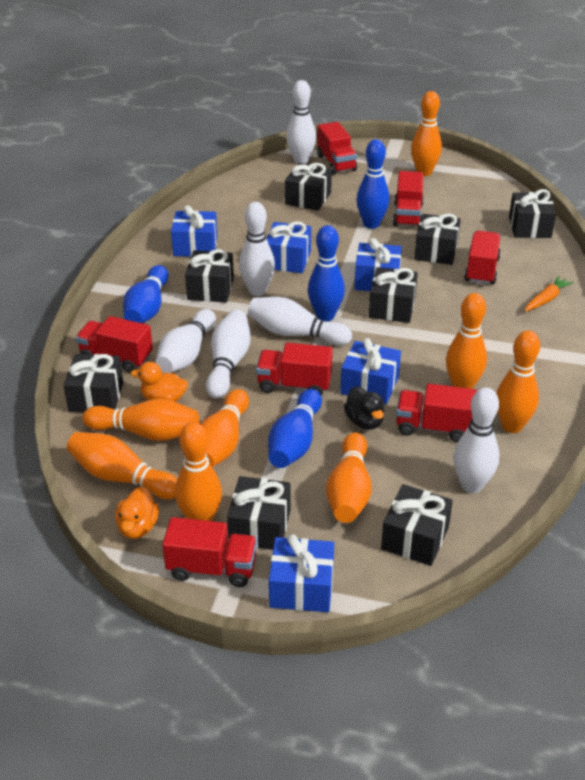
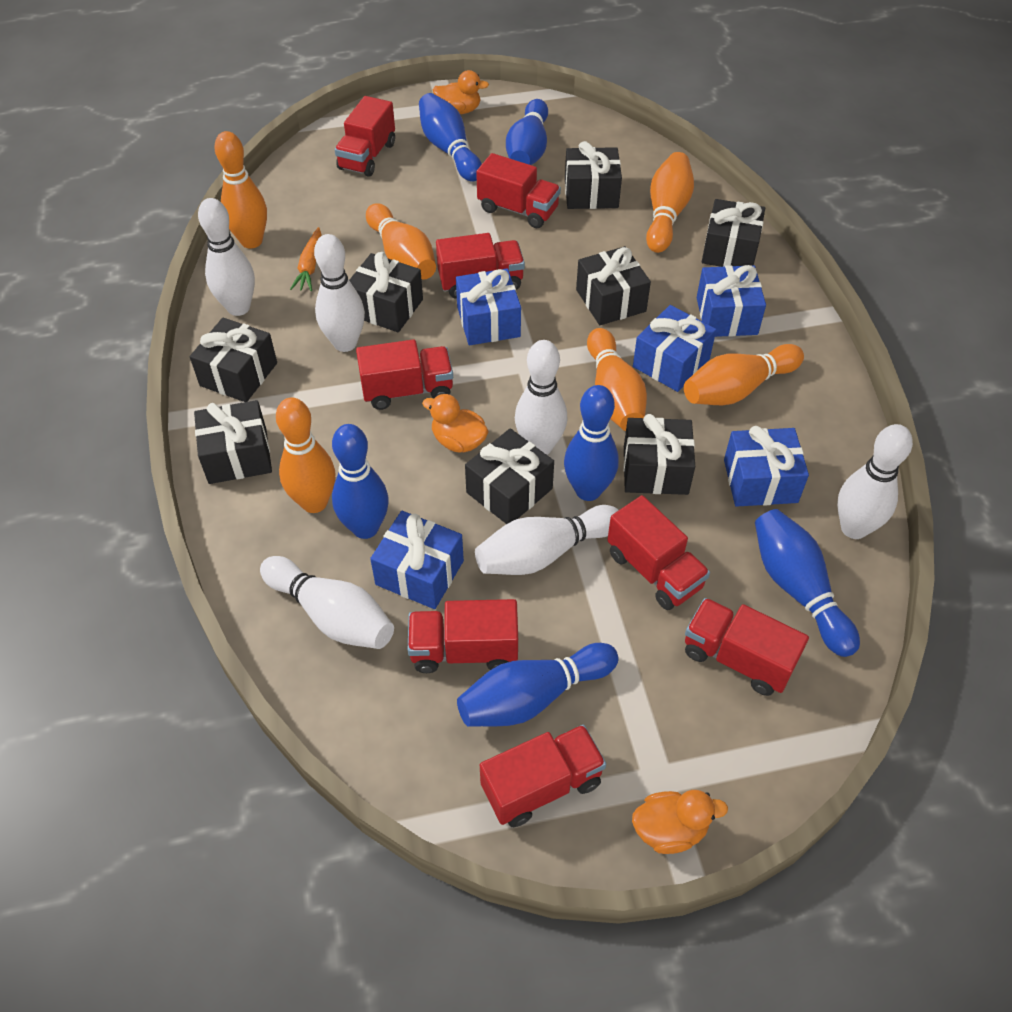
black duck: [344,386,384,430] = 1 -> none = 0
blue bowling pin: [123,265,169,323] [268,389,322,468] [308,225,345,321] [357,139,389,229] = 4 -> [332,424,389,539] [419,93,482,182] [457,643,618,727] [506,99,548,165] [564,385,619,501] [755,509,860,657] = 6
orange bowling pin: [67,432,177,500] [82,399,199,441] [175,422,222,521] [201,389,249,467] [326,432,372,523] [411,91,442,176] [446,293,487,389] [496,330,540,433] = 8 -> [214,131,267,249] [276,397,335,513] [366,203,436,280] [587,328,647,431] [646,152,694,253] [684,344,804,405] = 6
orange duck: [115,486,159,539] [130,362,188,402] = 2 -> [422,394,489,453] [433,70,489,114] [632,790,728,854] = 3
red truck: [76,316,153,373] [162,517,257,587] [256,343,333,395] [317,122,357,175] [393,171,424,227] [396,384,477,442] [464,231,501,285] = 7 -> [335,96,395,177] [356,339,453,410] [408,599,518,673] [436,233,525,299] [476,153,561,228] [480,725,606,827] [607,495,710,610] [685,598,809,696] = 8

